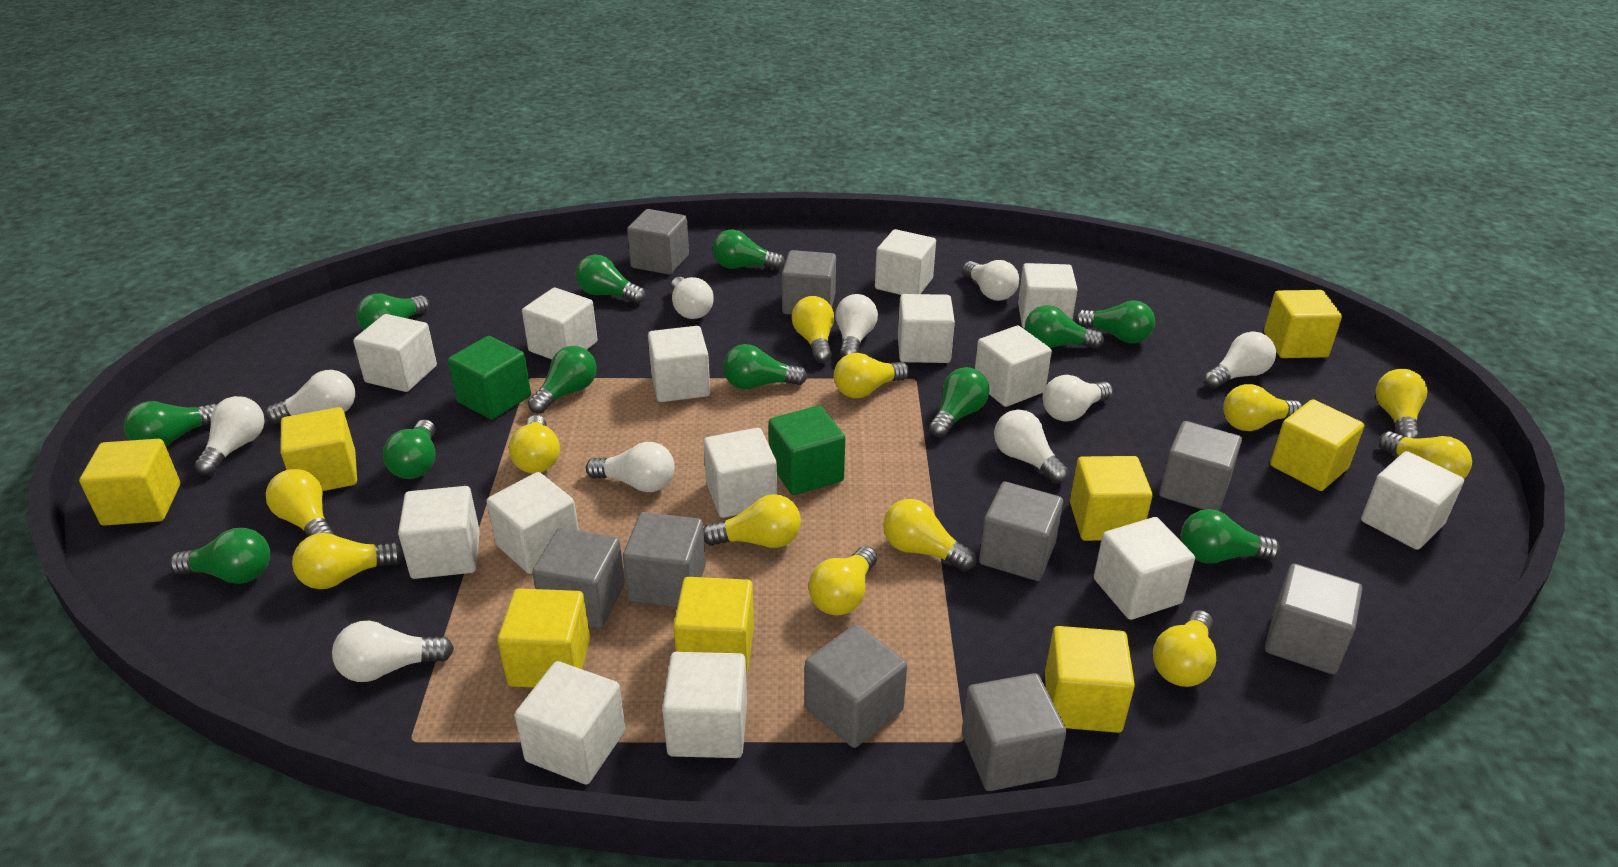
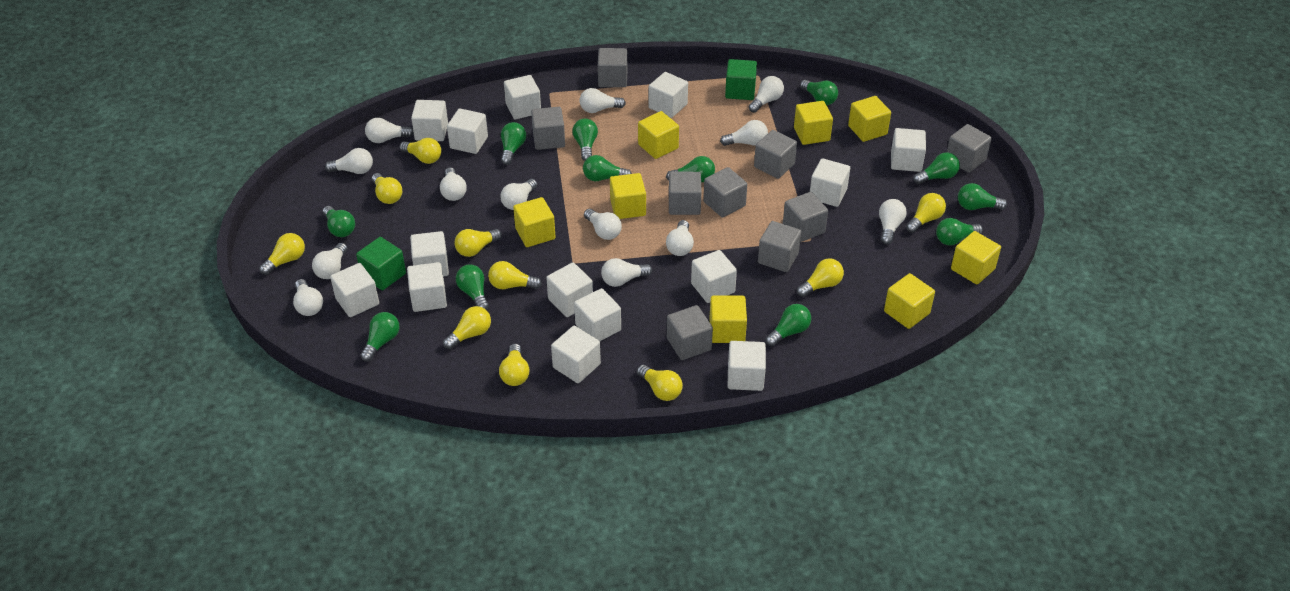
white light bulb: [194,396,265,475] [265,370,355,424] [332,621,454,682] [586,442,674,492] [671,277,714,319] [835,294,878,357] [962,260,1019,301] [994,410,1069,484] [1043,375,1113,422] [1204,332,1276,389] = 10 -> [293,279,323,316] [312,243,347,279] [325,148,373,174] [365,118,414,143] [440,168,467,201] [501,179,537,210] [580,88,626,113] [584,209,622,240] [601,258,652,287] [666,220,694,256] [720,120,768,146] [749,76,784,113] [879,199,907,245] = 13
yellow light bulb: [266,469,335,537] [292,533,404,589] [509,415,560,473] [703,494,801,548] [792,296,834,363] [808,546,877,616] [834,353,909,398] [883,499,976,571] [1153,610,1216,687] [1223,384,1302,431] [1376,369,1427,439] [1379,431,1472,479] = 12 -> [259,233,305,275] [372,173,402,204] [400,138,441,164] [443,306,491,349] [454,229,502,257] [488,261,542,289] [499,344,529,386] [637,365,683,401] [797,259,844,297] [906,193,946,233] = 10

